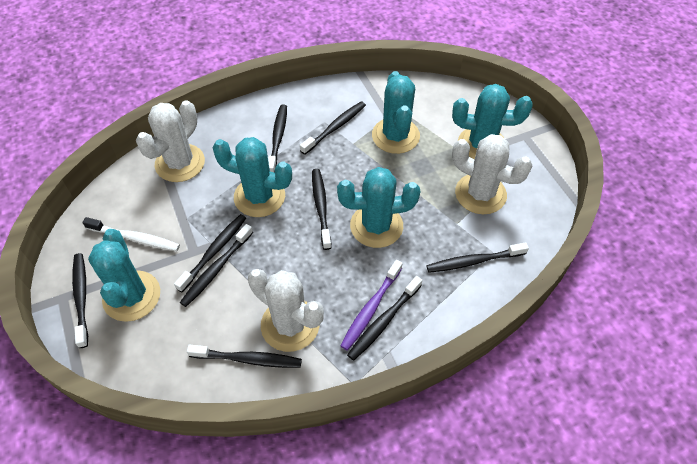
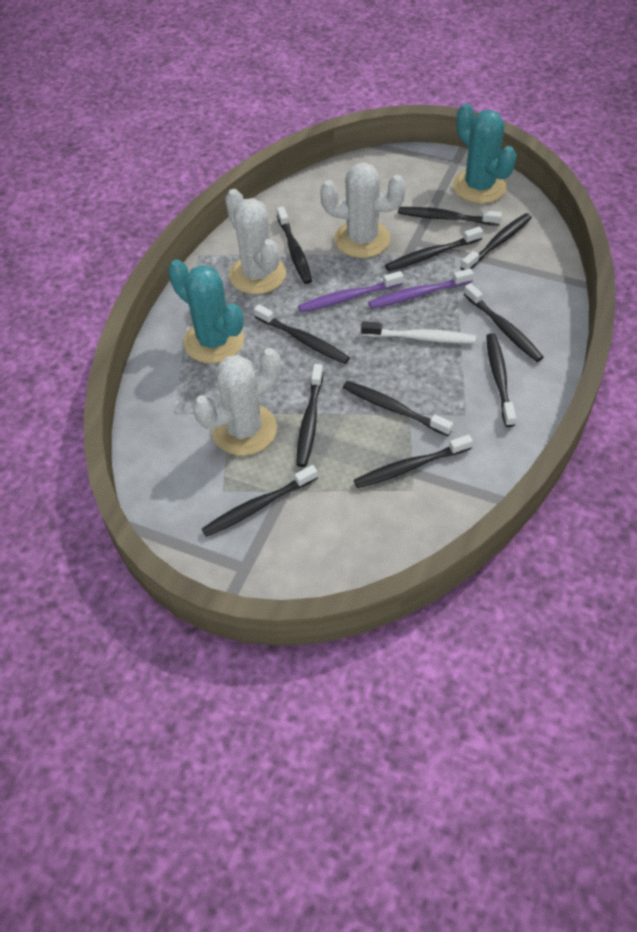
black toothbrush: [72,253,88,348] [174,214,246,292] [180,224,253,307] [187,345,302,368] [268,104,287,173] [300,101,366,155] [312,169,332,250] [347,276,422,361] [426,242,529,273] = 9 -> [202,465,318,537] [254,304,350,364] [277,206,312,284] [296,364,323,467] [343,381,453,436] [354,435,473,488] [385,227,483,271] [398,207,502,226] [461,213,532,270] [464,283,543,362] [486,333,516,427] = 11
purple toothbrush: [340,260,403,351] = 1 -> [298,271,404,312] [368,268,474,309] = 2
turquoise cactus: [88,229,160,322] [212,137,292,217] [337,167,420,248] [372,71,420,154] [452,84,533,159] = 5 -> [168,259,244,363] [453,103,517,204] = 2

